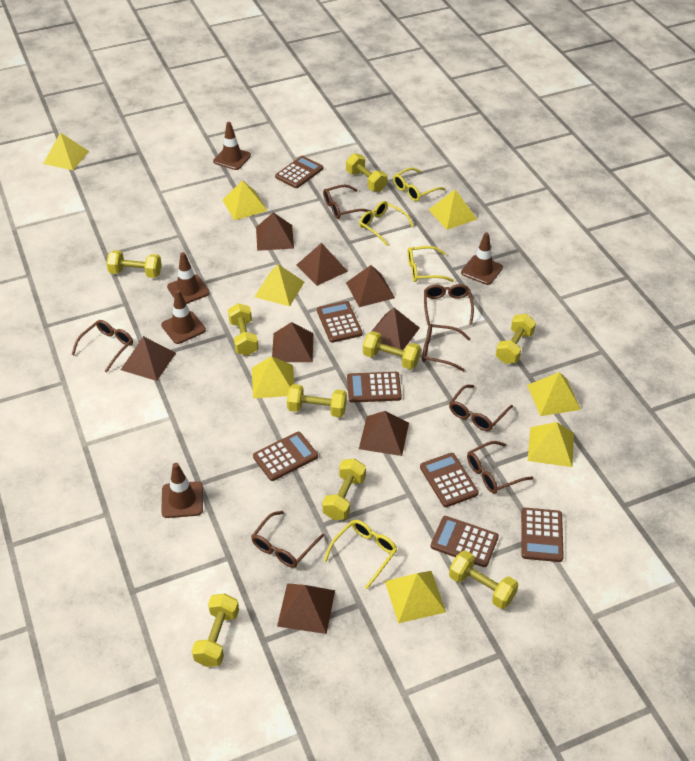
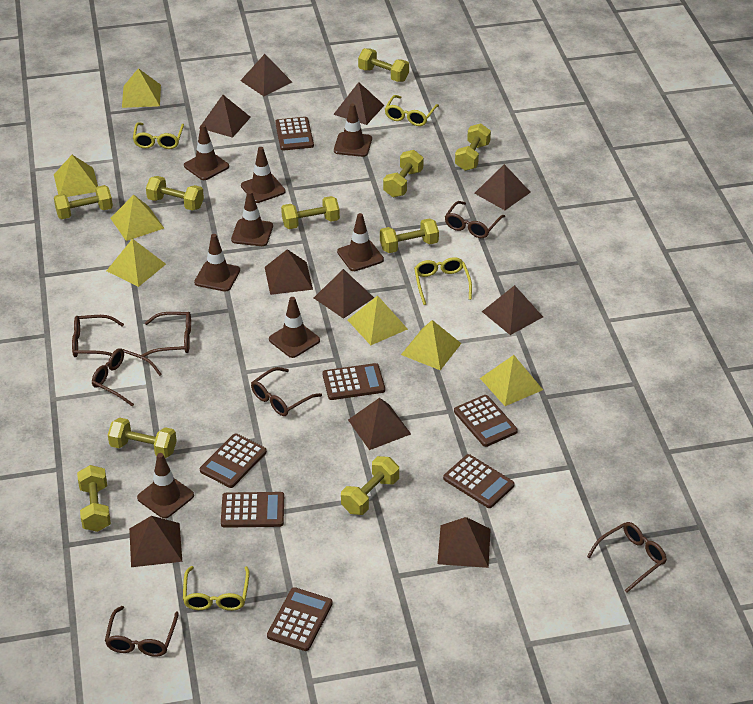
brown pyramid: [121,336,176,381] [256,212,294,251] [272,322,313,362] [277,583,335,634] [297,243,348,286] [346,265,395,307] [359,411,409,456] [371,308,420,350] = 8 -> [129,516,182,567] [199,95,251,138] [240,54,292,96] [265,249,313,295] [314,269,374,319] [333,82,385,125] [348,398,411,450] [437,517,491,568] [474,164,531,210] [482,285,543,335] = 10
brown traffic cone: [161,290,206,344] [161,463,203,518] [167,252,210,304] [213,122,251,170] [461,232,503,285] = 5 -> [137,453,194,519] [184,124,229,180] [194,234,240,292] [231,191,273,246] [241,147,286,203] [269,297,320,358] [334,103,372,157] [337,213,384,271] = 8
yellow dumbbell: [106,250,162,278] [192,593,239,667] [228,303,258,356] [287,384,347,417] [322,459,366,520] [346,153,387,192] [363,331,421,370] [449,551,518,609] [496,314,536,364] = 9 -> [54,185,113,219] [77,465,111,532] [108,418,177,458] [146,176,204,211] [281,196,340,229] [341,456,399,515] [358,48,409,82] [380,218,439,253] [383,150,424,198] [455,123,491,171] = 10
yellow pyramid: [43,133,89,170] [222,180,268,220] [252,356,294,399] [255,264,304,307] [385,571,446,623] [429,189,477,230] [527,372,581,416] [528,422,574,467] = 8 -> [54,155,98,197] [106,239,166,287] [110,195,164,241] [122,68,161,108] [348,295,408,345] [401,320,462,370] [480,355,543,406] = 7

